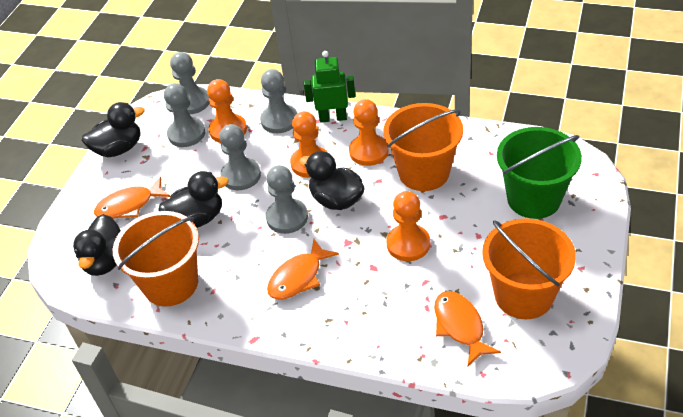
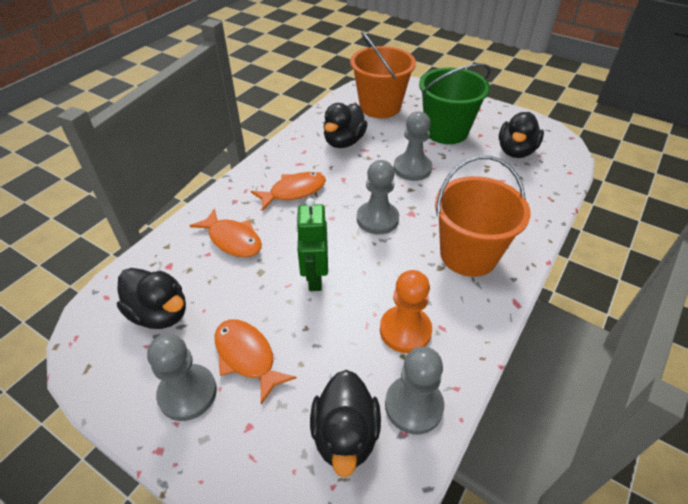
grey pawn: [164,83,205,147] [170,52,209,114] [219,124,261,190] [260,69,297,133] [266,165,308,234] = 5 -> [147,334,217,421] [357,160,399,234] [385,347,444,435] [394,111,432,181] = 4
orange bucket: [113,211,199,306] [384,103,463,191] [482,218,576,319] = 3 -> [350,31,416,118] [435,156,531,277] = 2
orange pawn: [207,79,247,143] [290,111,327,178] [349,99,389,166] [387,191,430,261] = 4 -> [380,270,432,353] = 1

